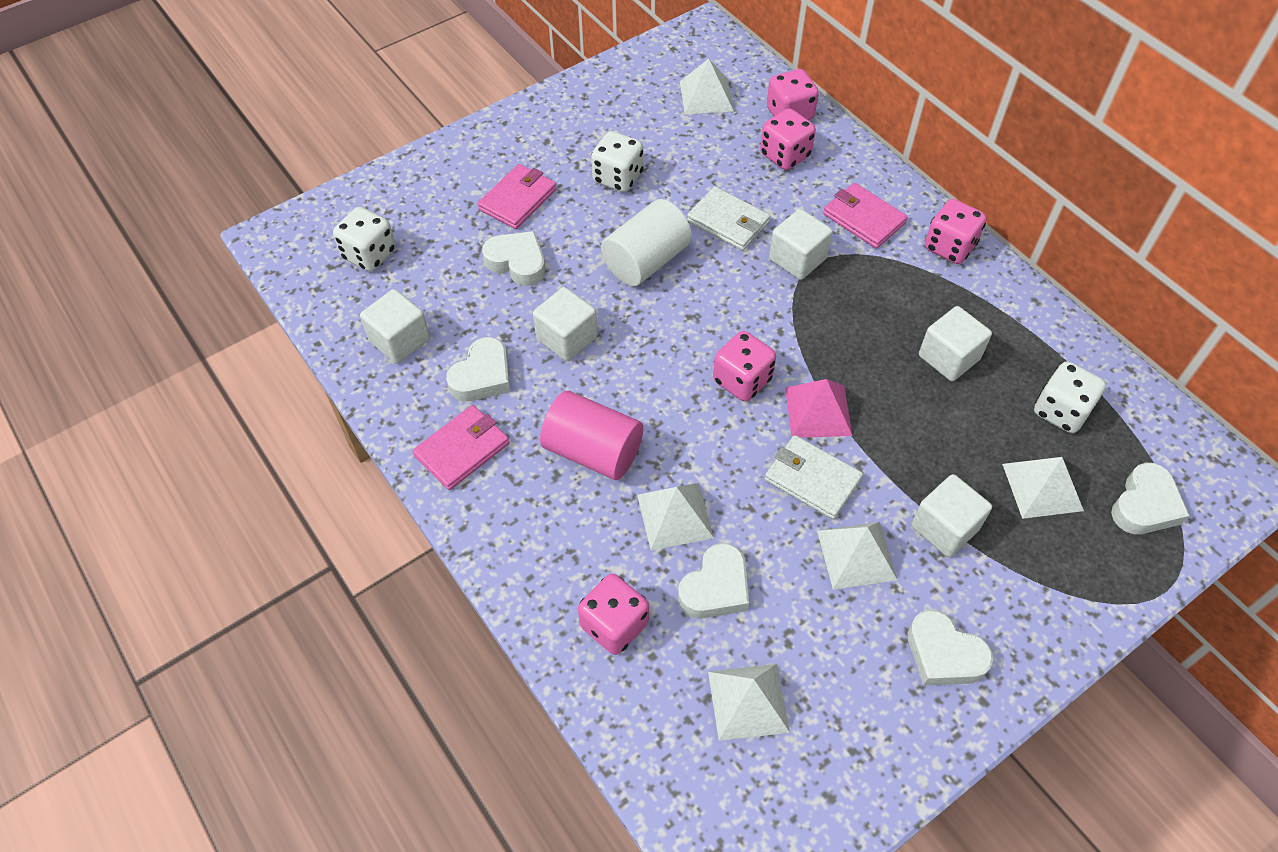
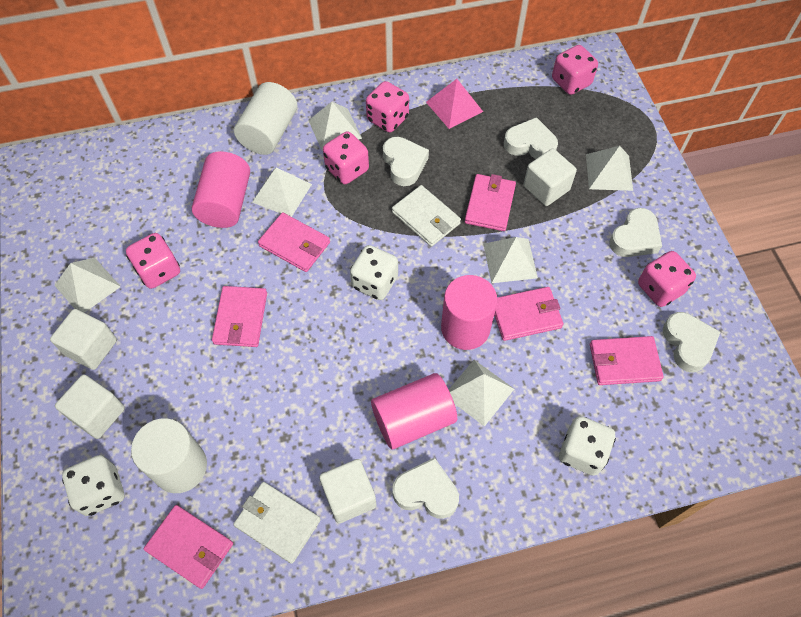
pink cylinder: [540,391,643,480] = 1 -> [192,151,250,228] [371,373,457,450] [441,275,497,350] = 3
pink wallet: [412,405,509,490] [478,164,557,229] [823,183,908,249] = 3 -> [144,505,233,589] [212,286,267,347] [258,212,330,272] [465,174,516,231] [494,287,564,341] [590,336,664,385] = 6
white cube: [360,289,430,364] [533,287,597,361] [769,209,833,280] [911,474,992,557] [919,306,992,381] = 5 -> [50,309,117,370] [55,375,125,439] [319,459,377,523] [523,148,577,206] = 4
white cylinder: [601,199,692,286] = 1 -> [131,418,207,493] [234,82,297,155] = 2
white pyramid: [637,483,714,551] [680,59,734,114] [708,664,790,741] [817,522,897,590] [1002,457,1084,519] = 5 -> [54,257,121,313] [252,167,312,217] [308,102,362,151] [449,360,514,427] [483,237,538,283] [586,146,633,191] = 6

